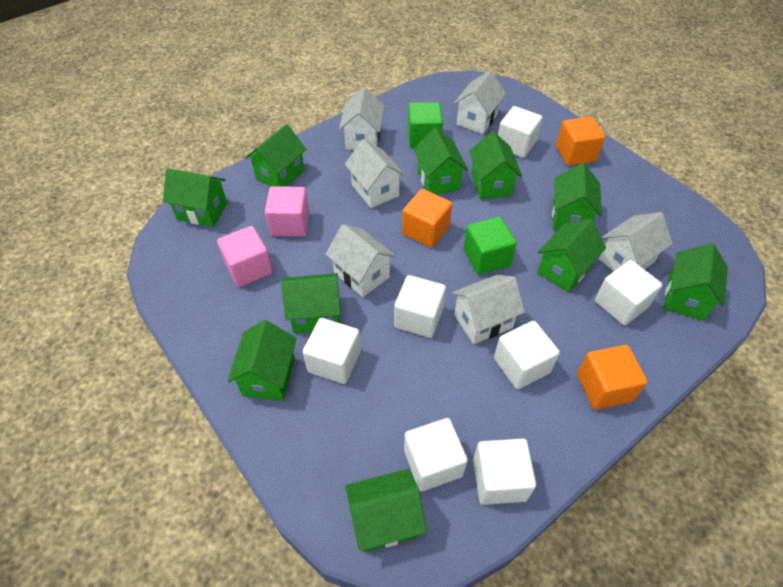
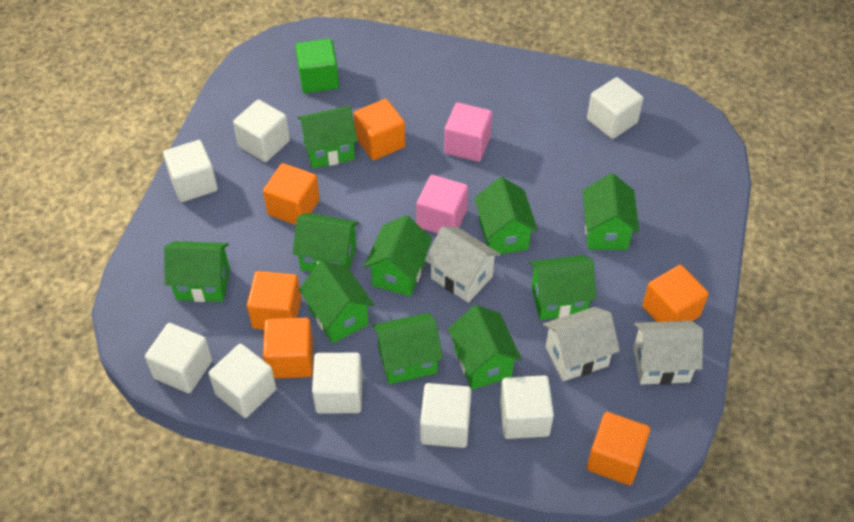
green cube: [408,102,443,148] [463,217,517,275] = 2 -> [296,39,339,93] = 1
orange cube: [402,189,452,248] [556,117,605,166] [577,345,648,410] = 3 -> [247,271,301,330] [263,163,320,225] [263,318,313,379] [354,99,405,160] [587,412,650,485] [642,265,709,322] = 6
white cube: [303,318,361,384] [394,275,446,338] [404,418,468,491] [473,438,536,505] [494,321,560,389] [498,106,542,158] [595,260,662,325] = 7 -> [145,323,212,393] [163,140,218,202] [209,344,276,418] [233,100,290,162] [312,353,363,414] [420,383,471,448] [500,375,554,439] [587,77,643,139] = 8
white house: [326,224,396,297] [339,87,385,150] [345,139,405,208] [452,275,525,344] [454,70,506,134] [599,212,673,271] = 6 -> [425,226,501,303] [543,307,620,381] [633,321,703,385] = 3

